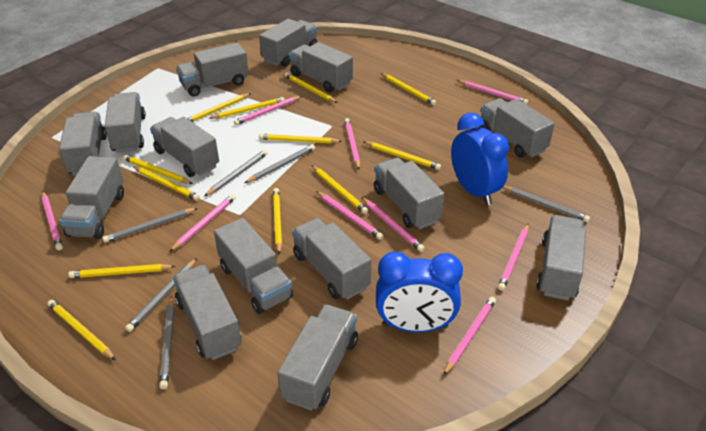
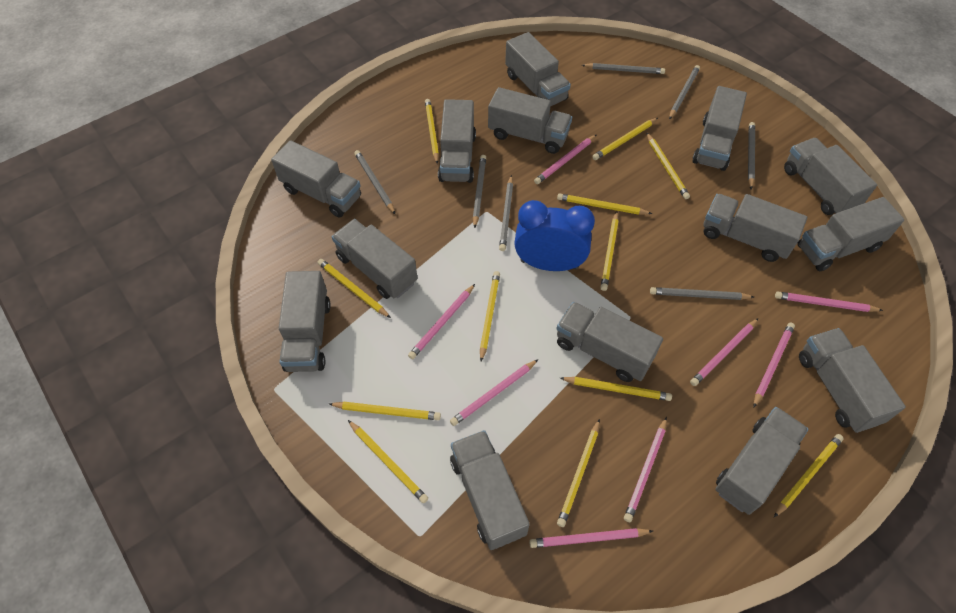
blue clock: [376,252,463,333] [451,113,509,205] = 2 -> [514,200,595,271] = 1
grey pencil: [102,208,198,243] [125,258,197,332] [159,296,174,389] [204,150,268,196] [245,144,315,183] [502,186,590,222] = 6 -> [354,150,395,214] [473,155,486,228] [499,175,513,251] [582,63,665,74] [650,287,754,300] [669,65,700,120] [748,122,755,190] = 7
pink pencil: [41,191,63,250] [169,194,236,252] [234,96,302,125] [316,191,383,240] [344,118,360,169] [361,197,424,252] [443,297,496,376] [457,80,528,105] [498,223,529,291] = 9 -> [408,284,475,359] [450,359,539,426] [529,528,653,548] [534,135,596,184] [624,417,667,522] [690,318,759,386] [753,323,795,408] [775,292,883,312] = 8

